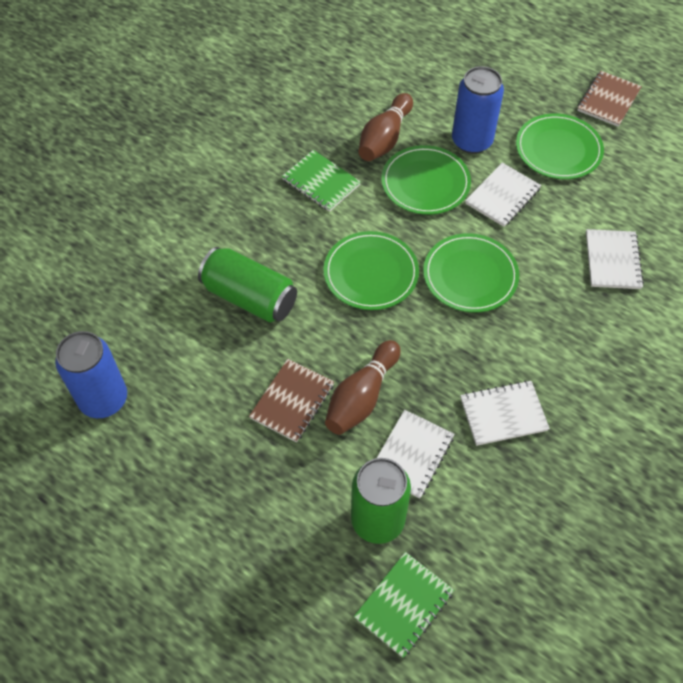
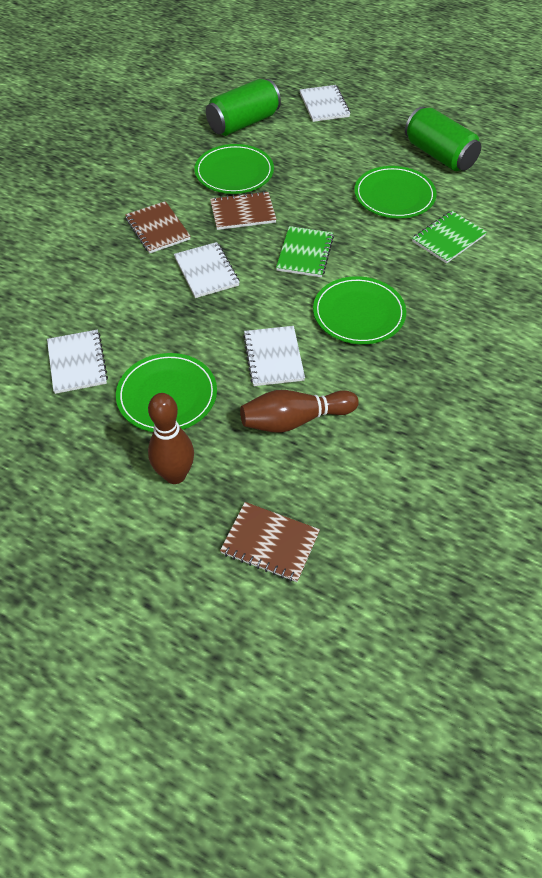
blue can: [55,331,127,418] [452,66,504,154] = 2 -> none = 0
brown notebook: [249,359,334,442] [577,71,642,127] = 2 -> [125,201,191,253] [210,191,277,230] [220,502,320,582] = 3

